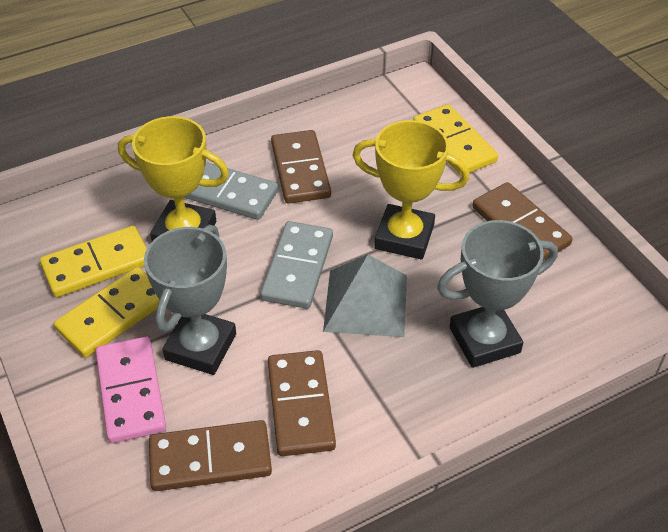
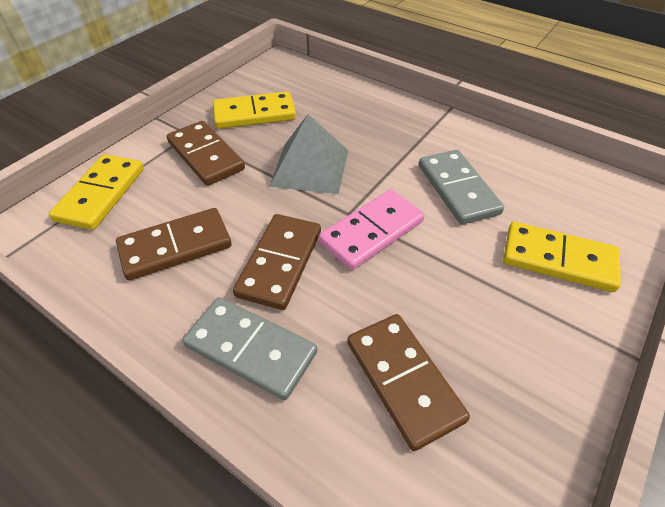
grey trophy: [144,225,236,375] [437,220,558,368] = 2 -> none = 0
yellow trophy: [118,116,229,241] [352,120,469,259] = 2 -> none = 0

